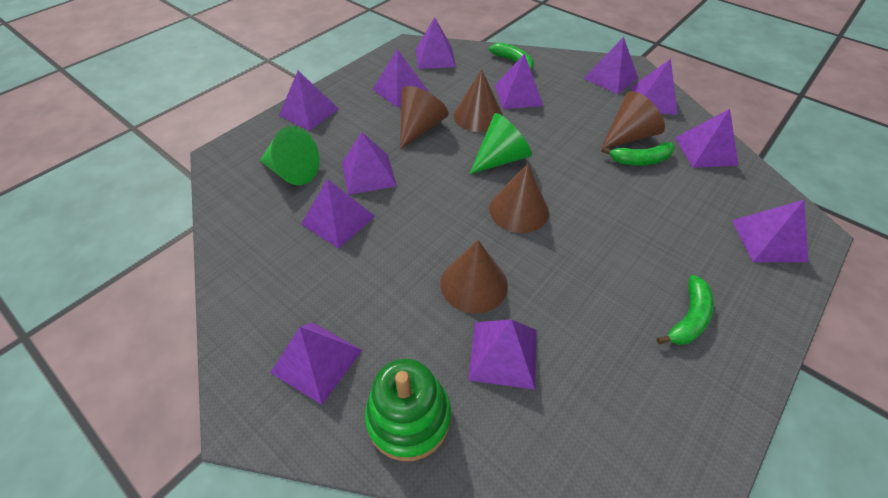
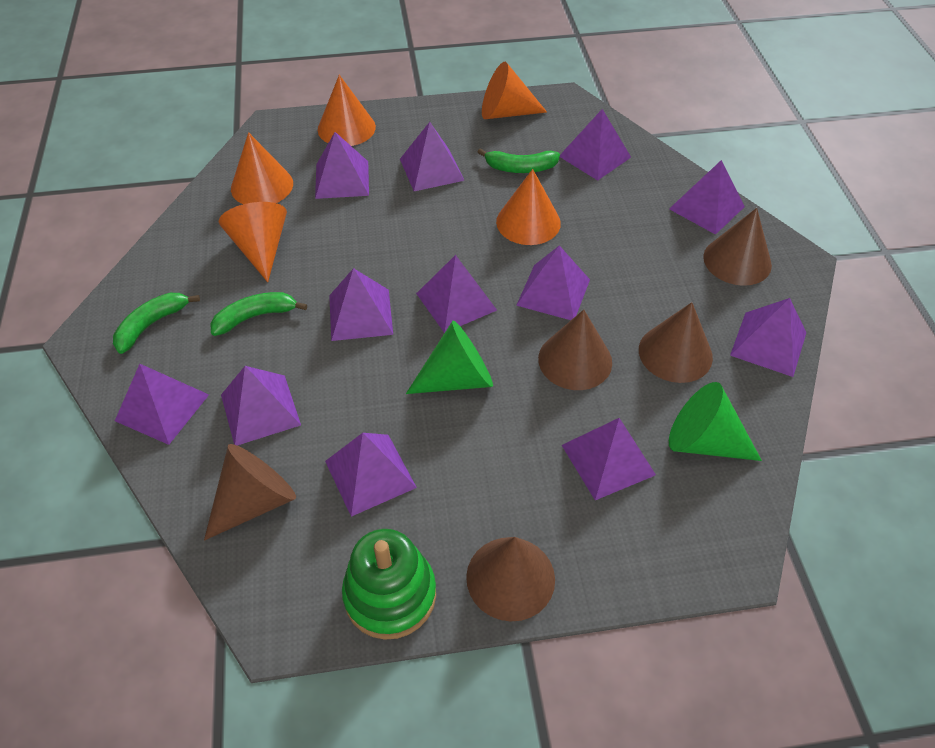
orange cone: none = 0 -> [219,202,287,282] [231,132,293,204] [318,75,376,146] [482,62,547,119] [496,169,561,245] = 5

